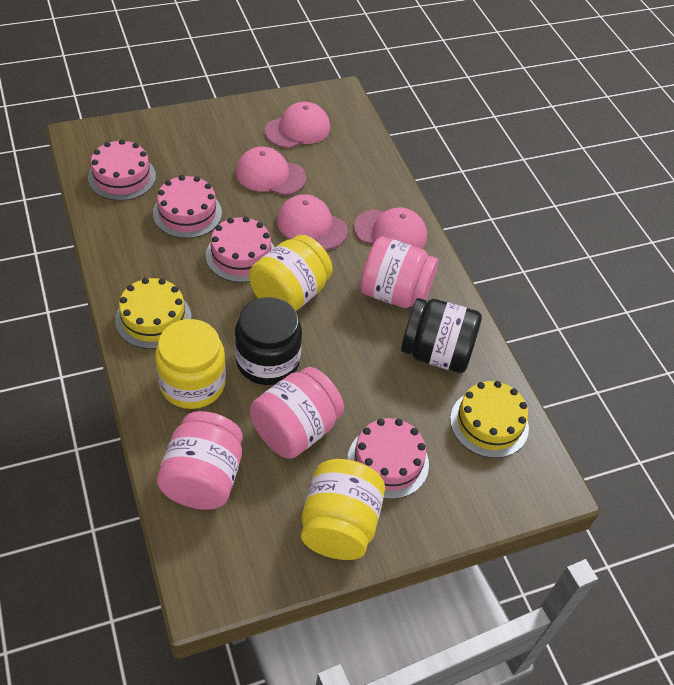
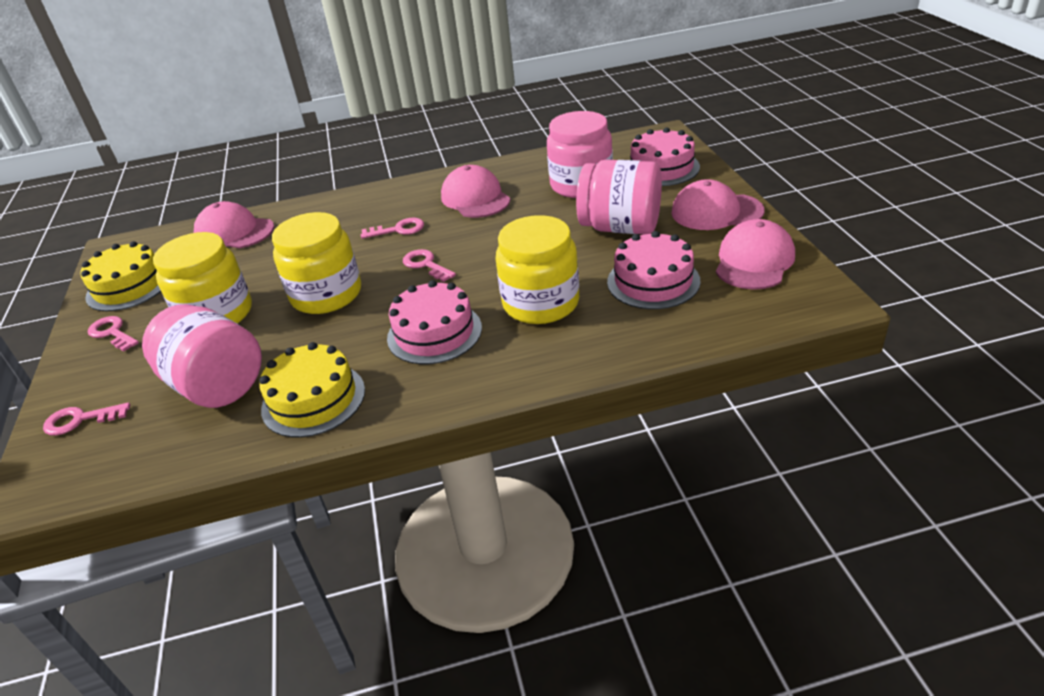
black jar: [235,297,302,385] [401,298,482,373] = 2 -> none = 0
pink cake: [88,139,156,201] [153,175,222,238] [206,217,275,282] [347,418,429,499] = 4 -> [387,280,482,364] [607,231,701,309] [630,127,700,186] = 3
pink key: none = 0 -> [43,402,130,436] [88,316,139,352] [361,218,424,239] [403,249,456,282] = 4

